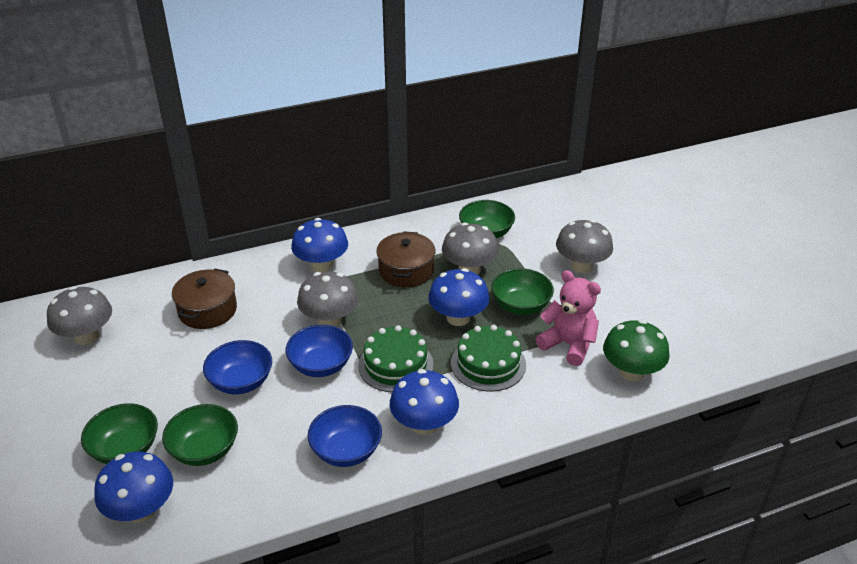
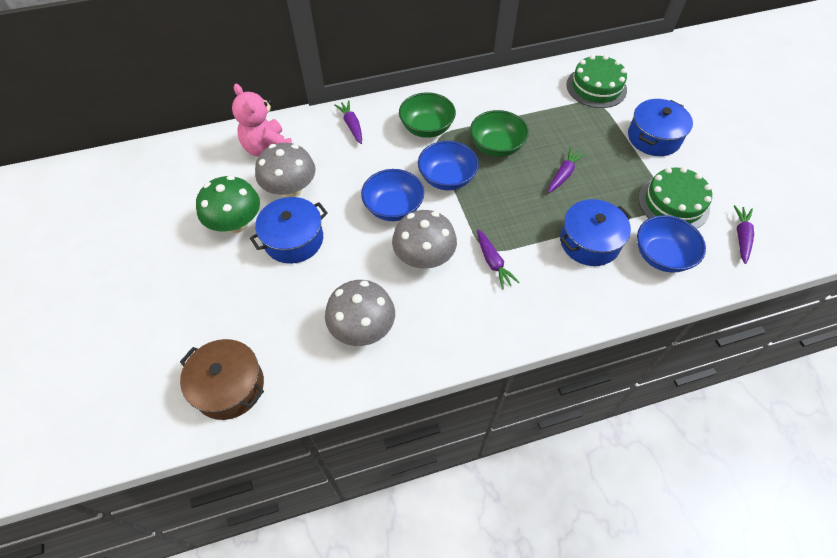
blue mushroom: [94,452,173,523] [291,218,348,272] [390,369,459,435] [428,268,489,326] = 4 -> none = 0
blue pot: none = 0 -> [250,197,328,264] [560,199,631,266] [628,99,693,156] = 3
brown pot: [172,269,237,329] [376,231,435,287] = 2 -> [180,339,264,420] = 1
green bowl: [81,403,158,464] [162,404,238,466] [459,200,515,238] [491,268,554,315] = 4 -> [399,92,456,138] [470,110,529,157] = 2
grey mushroom: [47,286,112,345] [297,272,359,327] [442,222,499,275] [556,219,613,273] = 4 -> [255,143,316,198] [325,280,395,346] [392,210,457,269] = 3
purple carrot: none = 0 -> [334,100,362,144] [477,229,520,290] [548,147,585,193] [734,205,754,264] = 4

